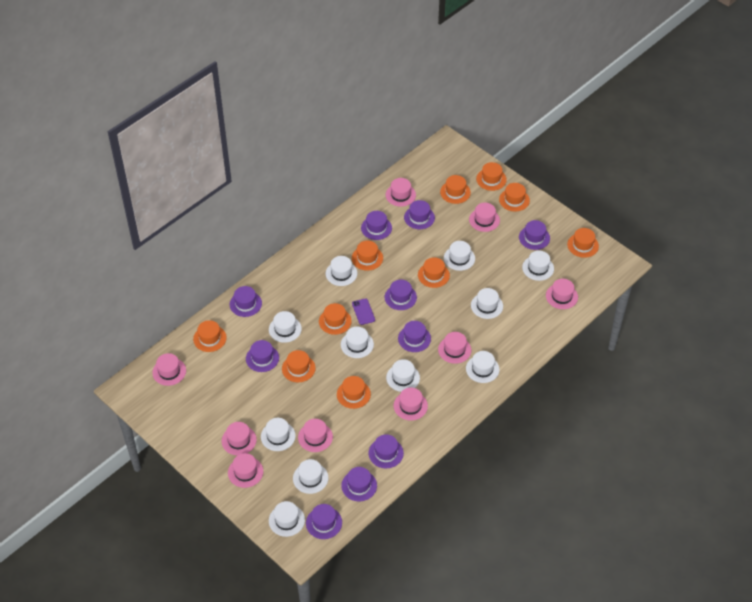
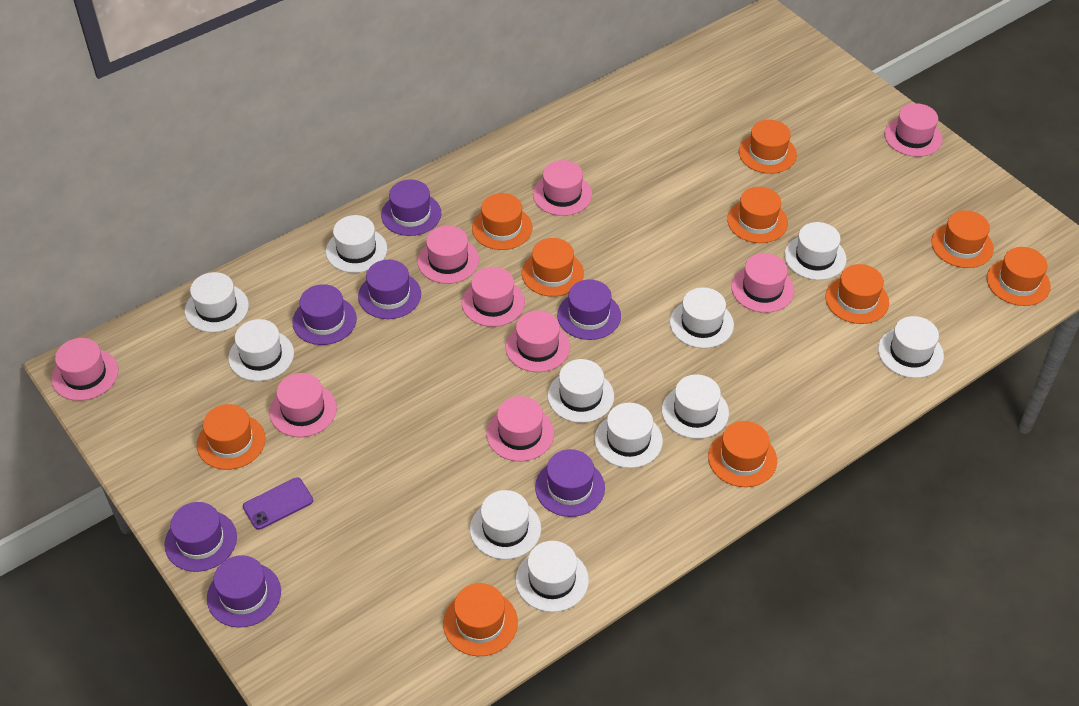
purple hat: [230,286,262,317] [246,340,279,372] [306,504,342,539] [341,467,377,501] [361,211,392,240] [368,434,404,468] [385,280,417,310] [398,321,431,352] [404,200,435,229] [519,220,550,250] = 10 -> [164,502,237,572] [207,555,281,627] [292,284,357,345] [358,260,421,319] [381,180,441,236] [535,449,605,517] [557,279,621,340] = 7

